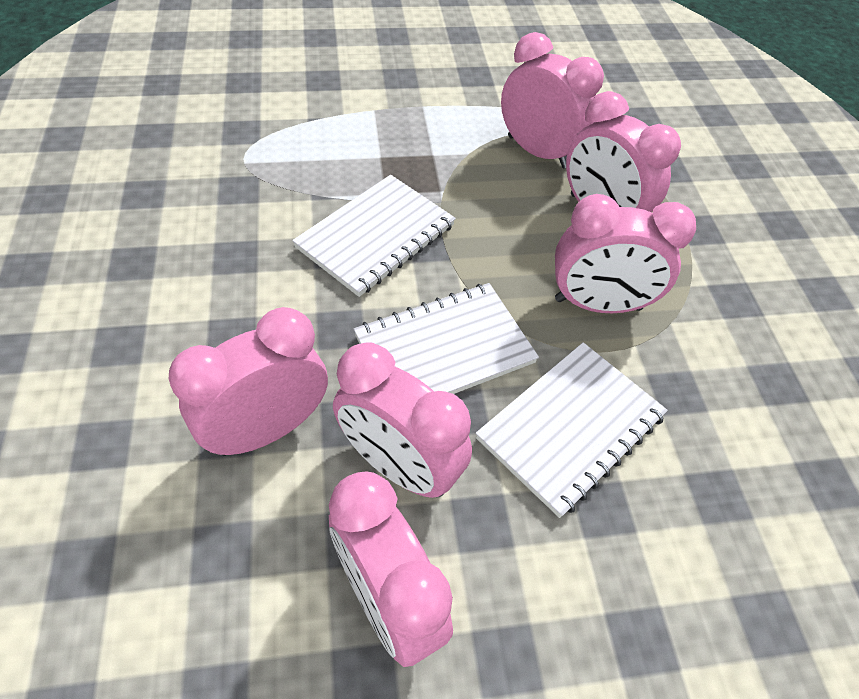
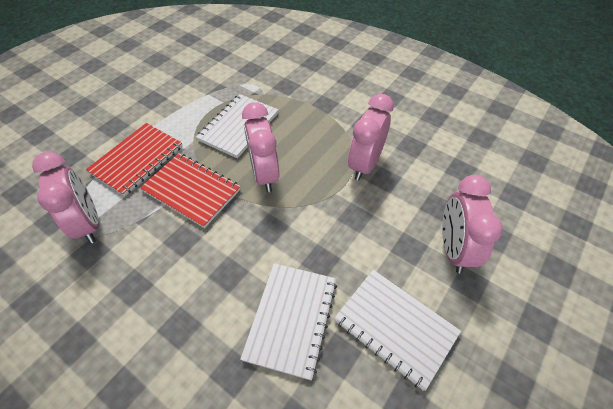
pink clock: [169,307,328,456] [329,471,453,667] [333,343,472,498] [501,32,604,168] [555,194,696,313] [566,91,681,212] = 6 -> [32,152,99,244] [242,102,279,192] [348,94,394,181] [442,175,503,273] = 4
red notebook: none = 0 -> [86,123,183,196] [140,153,241,228] = 2

